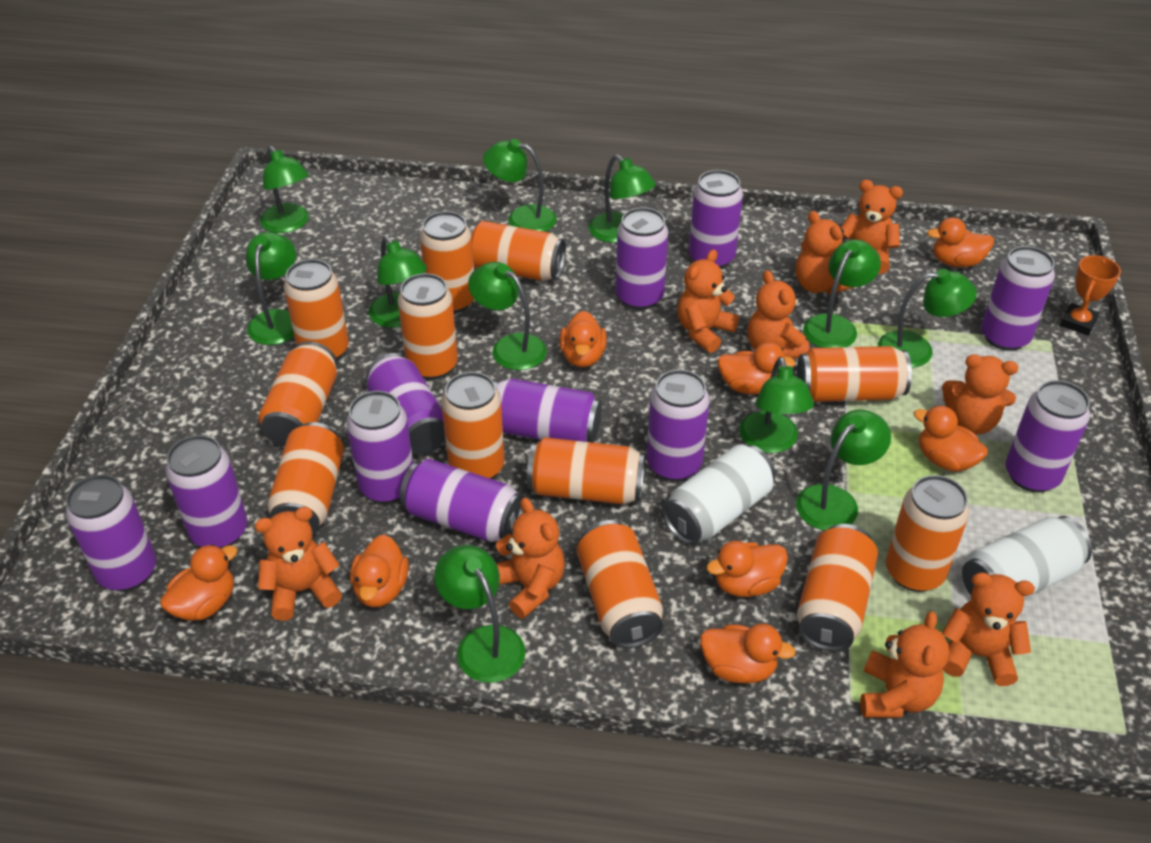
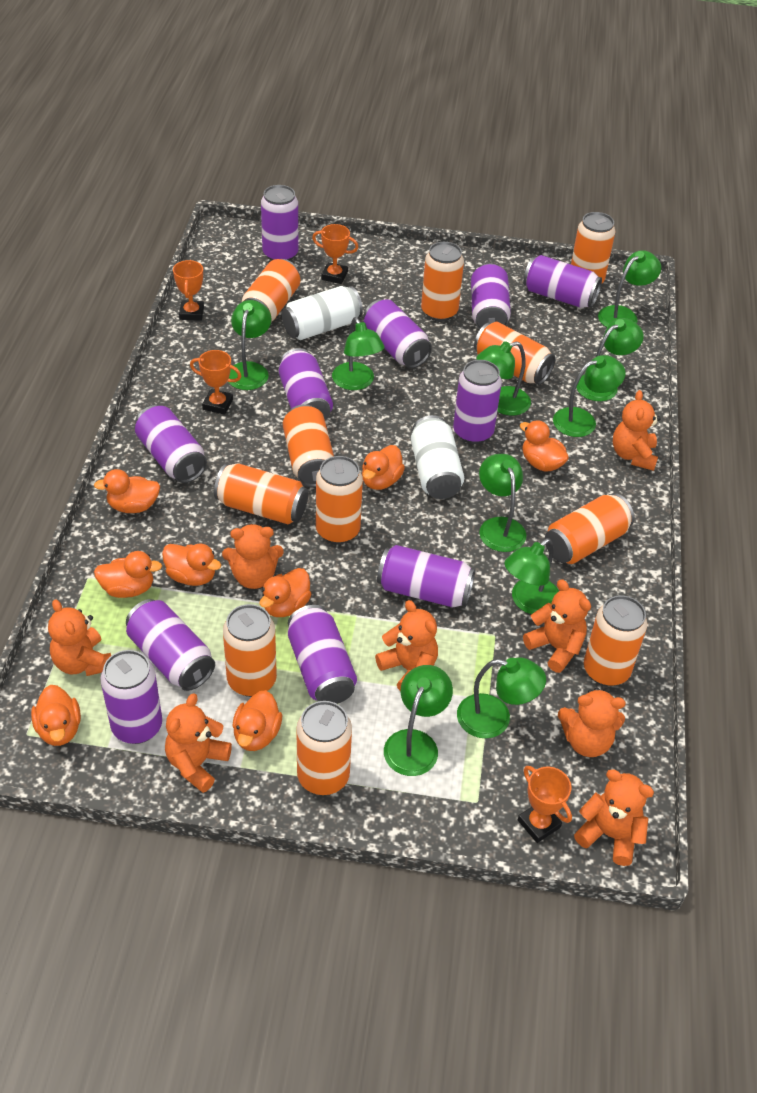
green lamp: [245,232,296,345] [260,146,309,233] [369,236,427,328] [434,545,526,683] [468,262,547,370] [483,139,557,232] [589,155,656,243] [740,357,814,453] [796,409,891,530] [803,239,881,348] [878,269,977,368] = 11 -> [229,300,271,390] [332,317,385,390] [384,665,453,776] [457,657,546,738] [477,341,531,415] [479,454,526,552] [504,538,559,614] [553,355,626,437] [576,318,644,401] [598,250,661,327] = 10
orange can: [259,341,337,446] [267,422,344,536] [284,259,349,360] [398,273,458,380] [420,211,474,314] [441,372,504,479] [470,221,566,281] [527,437,645,504] [577,520,663,648] [797,346,912,402] [797,524,878,651] [886,475,969,592] = 12 -> [214,463,308,524] [223,604,277,697] [242,259,300,322] [283,404,334,487] [296,701,352,795] [316,456,363,544] [421,242,464,321] [474,322,556,385] [545,493,634,564] [571,212,616,283] [584,595,647,686] = 11
orange teddy bear: [255,507,342,621] [496,498,565,619] [677,249,739,353] [747,270,810,359] [796,211,854,294] [841,180,903,274] [860,611,949,718] [942,354,1018,435] [942,572,1035,686] = 9 -> [48,599,111,676] [165,693,232,793] [222,524,284,589] [375,600,438,692] [523,579,591,673] [558,688,626,757] [574,769,654,866] [613,390,661,471] = 8
orange trophy: [1060,255,1121,336] = 1 -> [173,260,204,321] [190,350,241,415] [312,224,359,284] [518,766,572,843] = 4

